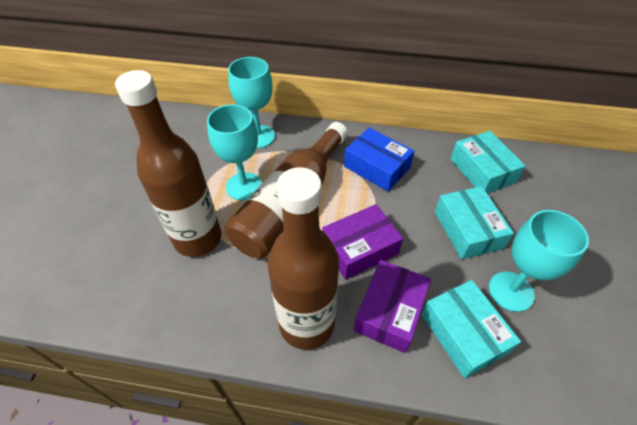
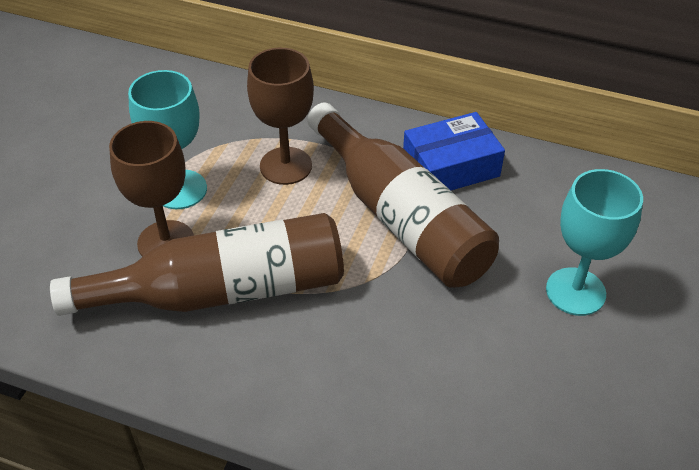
brown bottle: [115,70,221,257] [226,122,348,258] [267,167,339,350] = 3 -> [50,213,344,316] [307,102,499,288] = 2
brown goblet: none = 0 -> [109,121,194,257] [247,48,314,185] = 2
purple box: [322,204,403,280] [354,260,431,353] = 2 -> none = 0
turquoise box: [421,280,521,378] [435,186,514,259] [450,131,525,193] = 3 -> none = 0
turquoise goblet: [207,104,262,200] [228,57,275,148] [489,210,589,312] = 3 -> [128,70,207,209] [546,169,643,316] = 2

